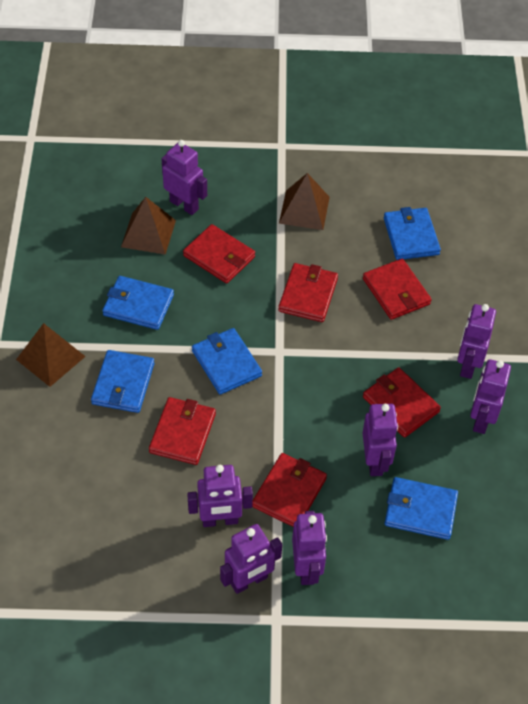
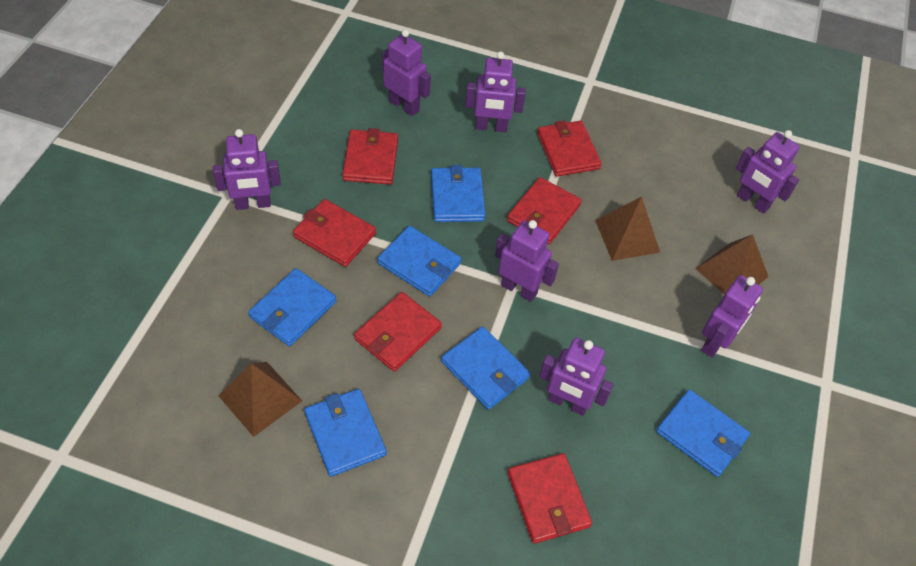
blue wallet: [91,350,155,413] [102,276,174,330] [192,328,262,395] [384,207,441,260] [384,477,458,540] = 5 -> [248,268,336,346] [304,389,387,477] [377,226,461,297] [431,165,486,222] [441,326,530,410] [656,389,750,477] = 6

